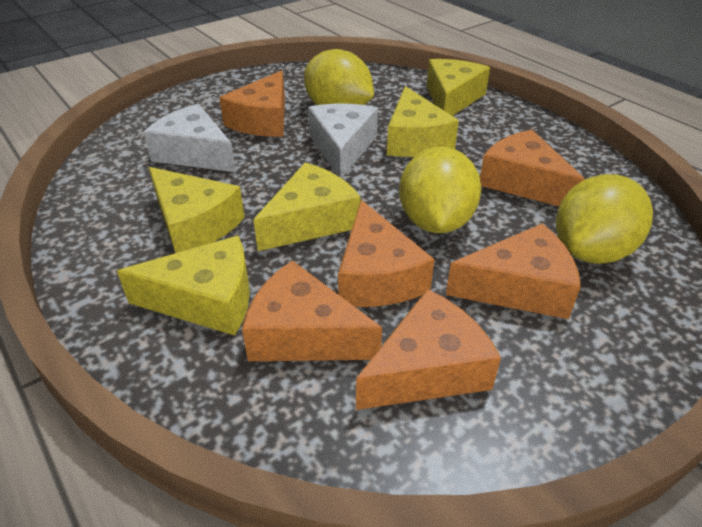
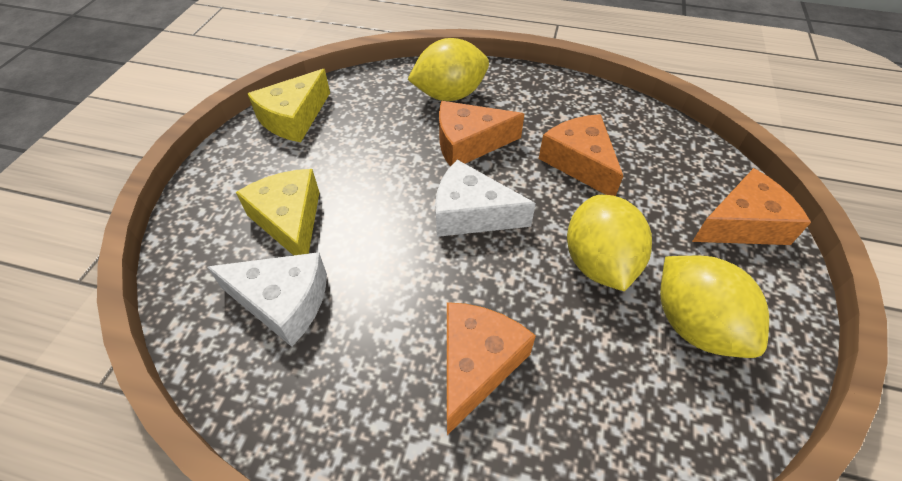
orange cheese: [219,70,285,137] [242,260,382,361] [338,200,435,307] [356,289,501,410] [446,223,581,319] [480,130,585,206] = 6 -> [439,101,524,166] [447,302,536,435] [539,114,623,196] [692,168,811,245] = 4
yellow cheese: [117,236,250,336] [148,167,245,253] [253,163,360,251] [387,86,459,157] [427,59,490,116] = 5 -> [236,169,320,255] [247,69,330,142] = 2

